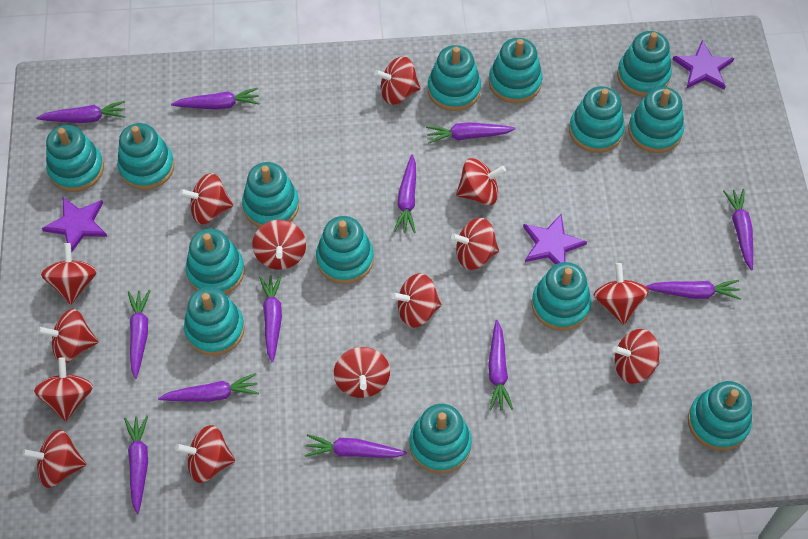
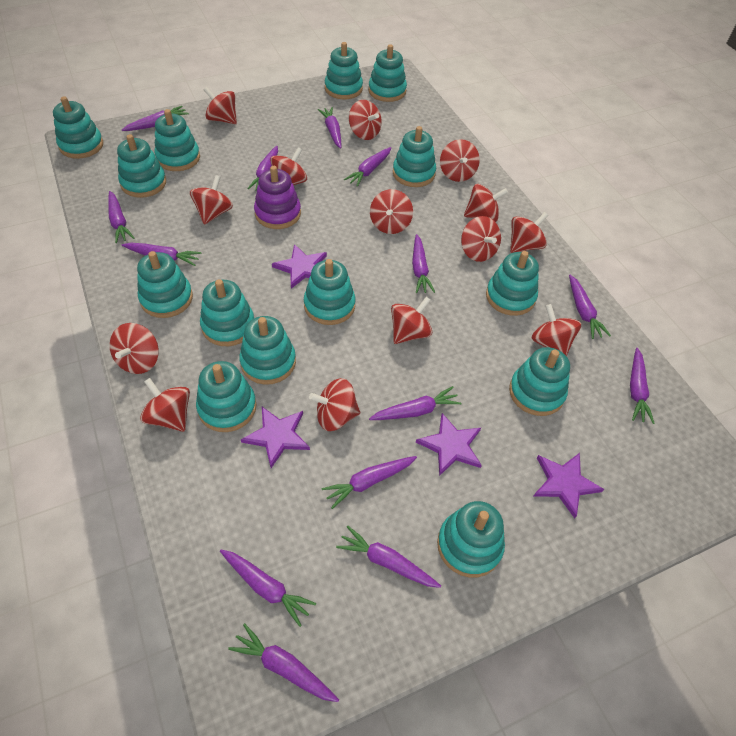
purple carrot: [36,101,126,123] [124,415,148,514] [128,290,150,379] [158,373,259,402] [171,88,260,110] [259,275,282,362] [304,434,407,458] [394,155,416,233] [426,122,516,144] [488,320,513,410] [646,280,741,300] [723,189,753,270] = 12 -> [108,191,134,243] [122,106,189,131] [122,243,201,266] [220,550,316,627] [228,623,339,702] [247,146,278,190] [318,107,341,149] [321,456,417,509] [336,526,441,588] [344,147,391,187] [369,386,462,420] [412,234,435,293] [569,275,611,339] [630,348,655,424] = 14
purple stacking toy: none = 0 -> [254,166,301,229] = 1
purple star: [42,197,107,253] [523,214,587,265] [672,40,734,90] = 3 -> [241,407,310,468] [272,244,327,289] [416,413,482,476] [534,453,604,519] = 4

